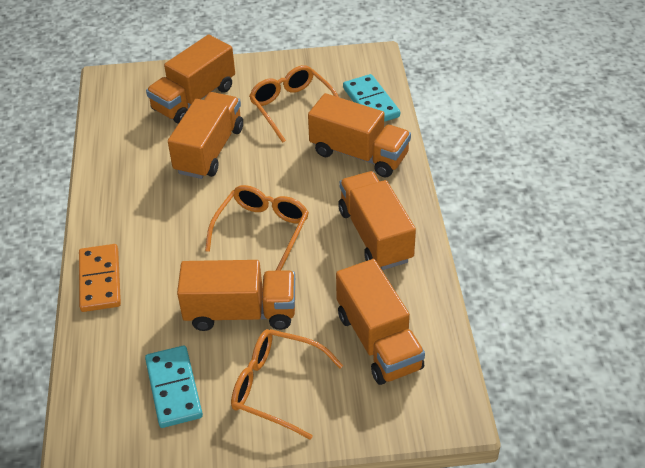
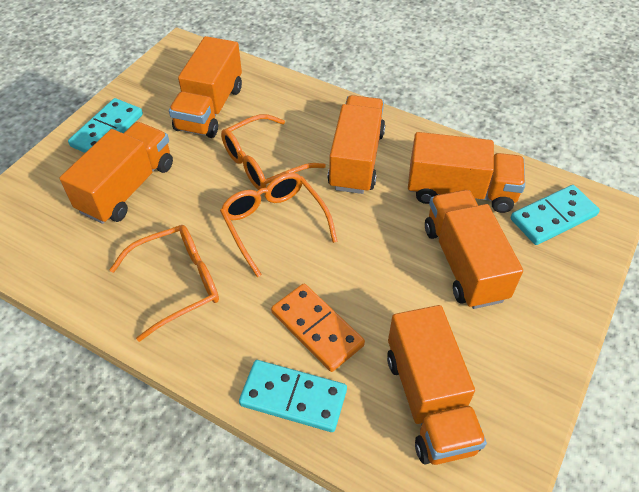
turquoise domino: [145,346,203,428] [343,74,400,122] = 2 -> [68,98,143,153] [239,360,347,432] [511,185,600,245] = 3

